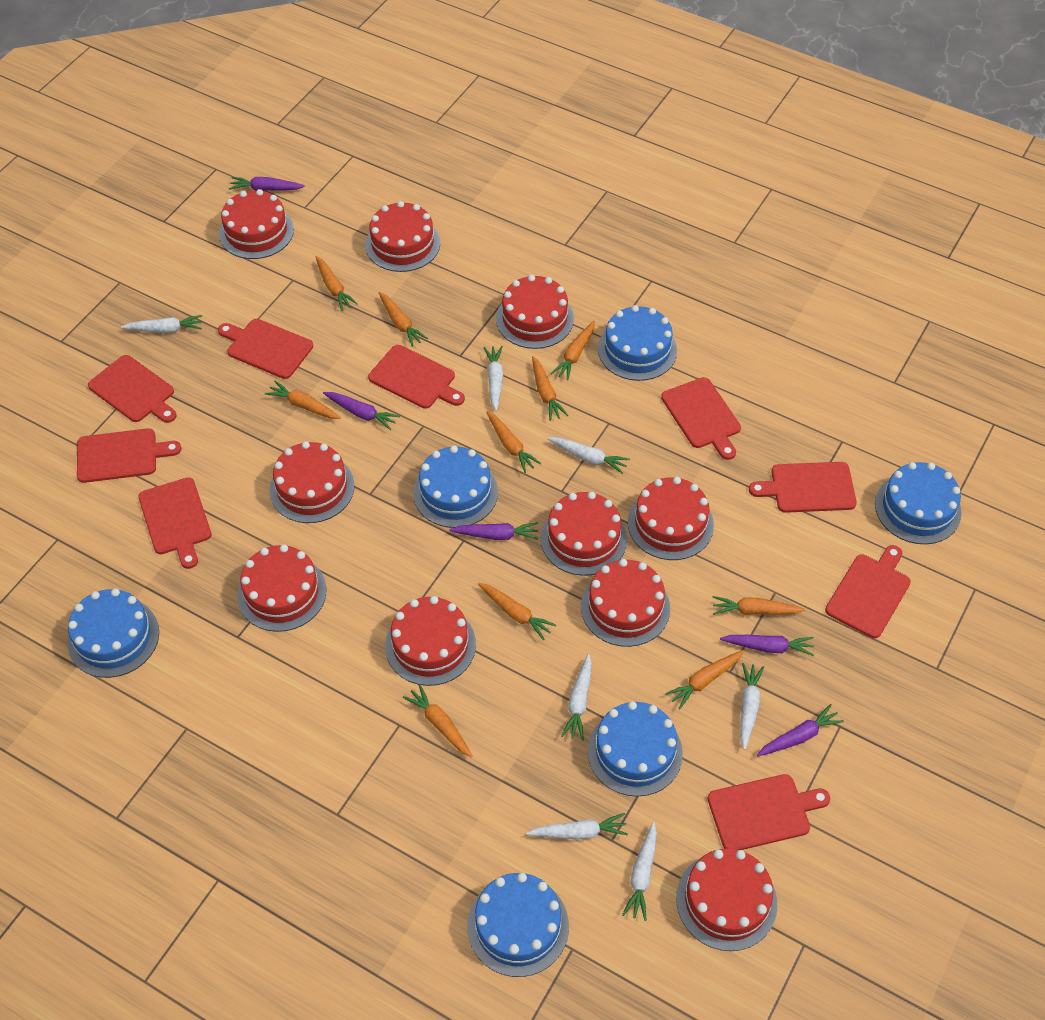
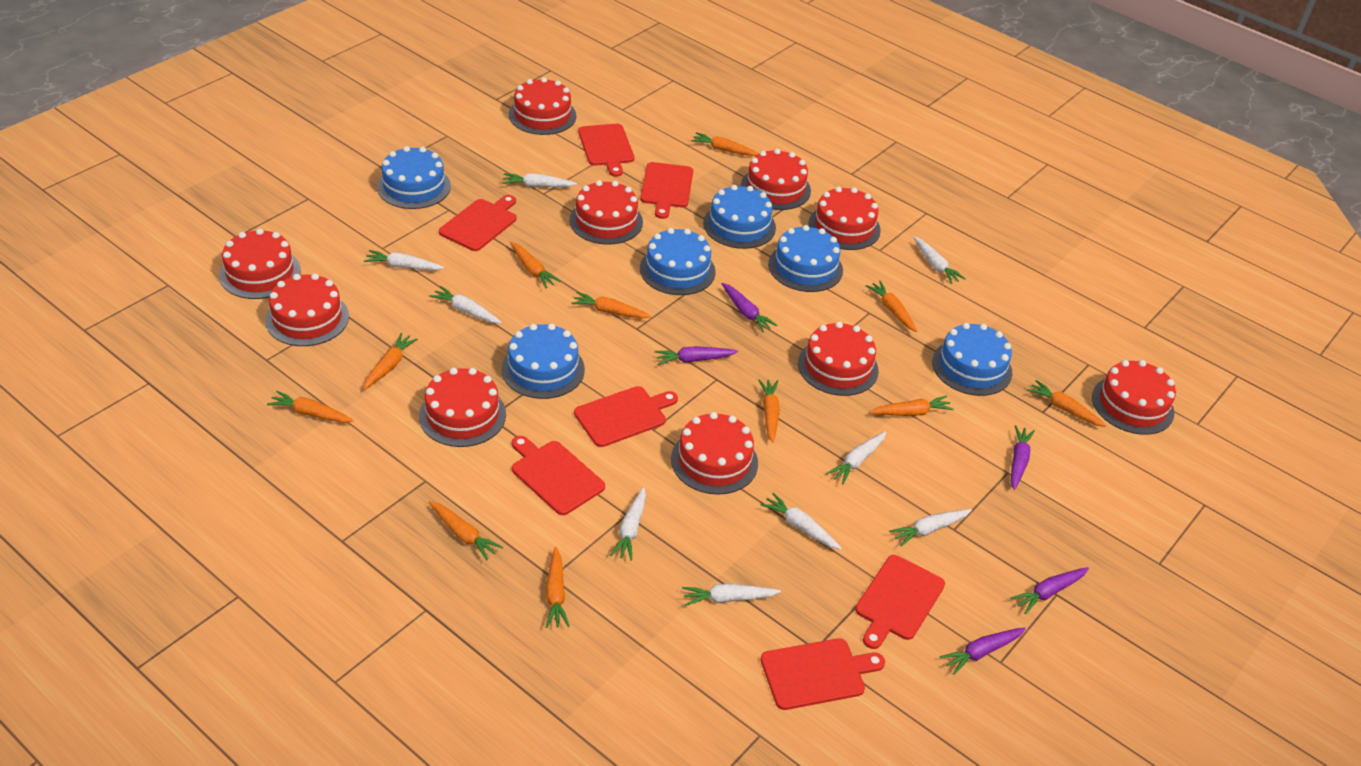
orange carrot: [265,381,341,419] [316,256,358,311] [379,292,428,347] [403,684,473,758] [478,583,556,640] [486,411,542,473] [532,356,568,421] [551,321,595,380] [665,650,744,709] [713,596,805,615] = 10 -> [267,391,354,423] [363,333,418,390] [429,501,503,561] [510,242,561,288] [546,547,570,628] [571,292,652,319] [691,132,759,156] [758,379,780,443] [865,281,918,332] [870,396,954,416] [1027,380,1107,427] = 11
red cutting board: [77,428,182,483] [88,355,177,423] [138,477,212,569] [218,319,313,379] [368,345,465,409] [661,377,741,460] [708,774,830,850] [749,462,857,513] [825,545,911,638] = 9 -> [439,195,516,251] [512,436,605,515] [574,386,678,447] [578,124,634,177] [640,162,693,219] [760,638,885,710] [855,555,945,649] = 7
white carrot: [121,315,202,333] [483,346,503,411] [526,813,628,840] [547,437,630,474] [561,654,592,740] [622,822,657,921] [740,663,764,750] = 7 -> [364,250,444,270] [429,286,502,324] [502,173,577,187] [610,487,646,561] [682,584,781,606] [760,493,842,550] [826,431,886,484] [889,509,972,547] [913,237,965,284] = 9

